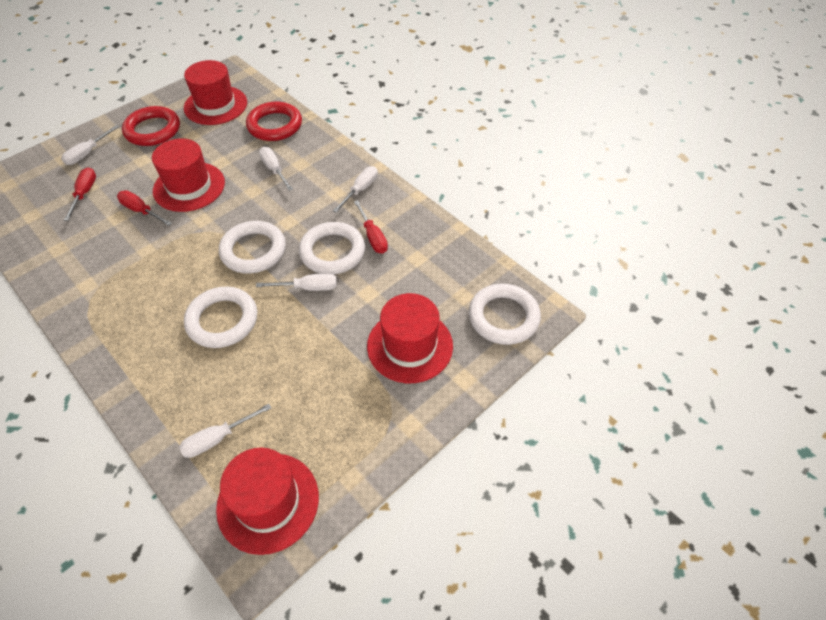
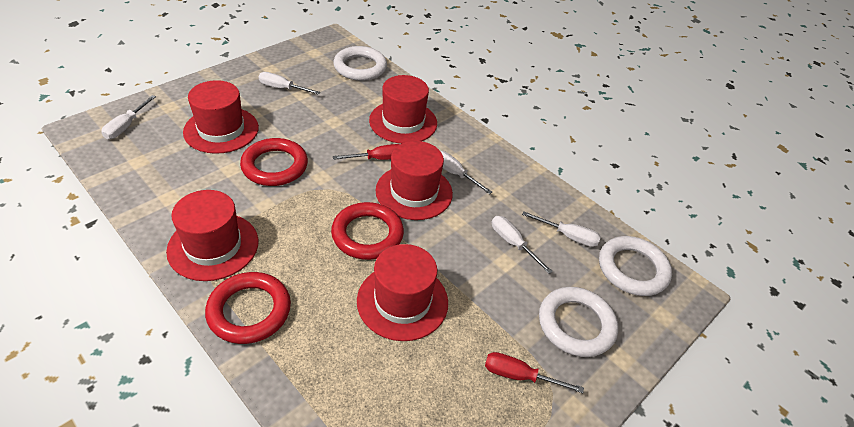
red hat: [152,138,225,212] [184,60,247,125] [216,448,319,555] [367,293,453,383] = 4 -> [166,190,259,281] [183,80,259,154] [357,244,448,341] [369,75,437,144] [376,141,453,220] = 5
red ring: [122,106,180,146] [246,102,302,141] = 2 -> [205,272,291,344] [240,138,308,186] [331,202,404,260] = 3
red screwdriver: [64,168,96,221] [117,190,172,226] [354,200,388,253] = 3 -> [333,144,400,160] [485,352,584,393] = 2
white ring: [184,287,257,348] [219,221,286,274] [299,222,365,275] [469,284,541,345] = 4 -> [334,46,387,81] [539,287,618,357] [599,236,672,296] = 3

